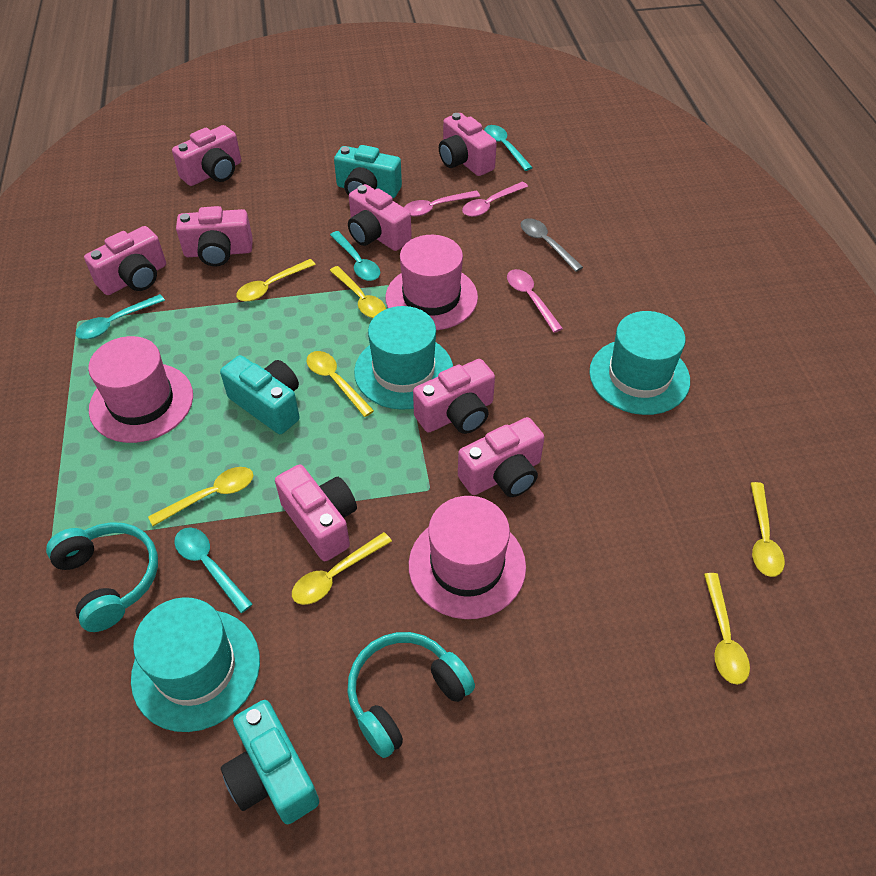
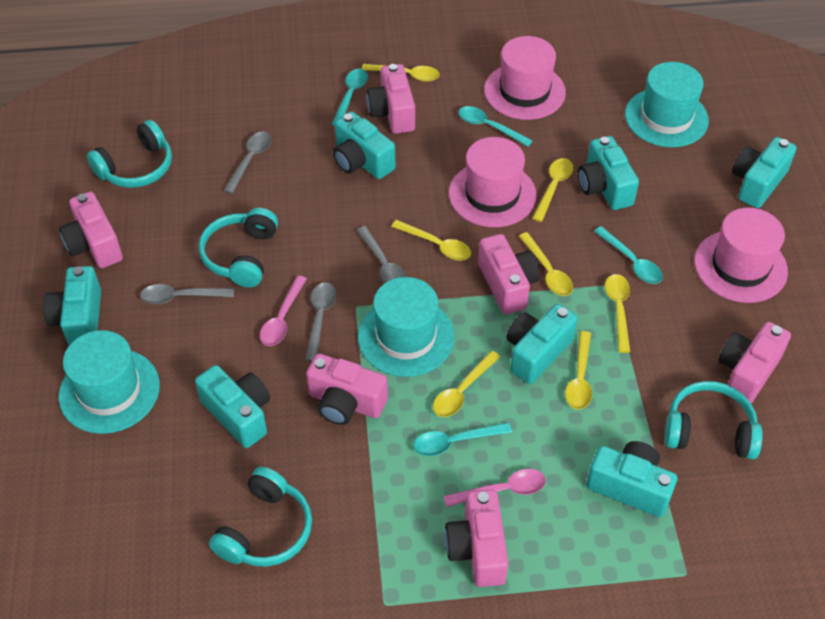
grey spoon: [521,219,583,272] = 1 -> [140,284,234,304] [224,132,271,194] [305,283,337,362] [357,226,406,283] = 4
pink camera: [84,226,166,295] [172,125,241,186] [176,206,253,266] [275,464,357,561] [348,184,412,251] [413,359,495,434] [439,113,497,176] [458,417,544,497] = 8 -> [59,192,123,268] [306,353,388,425] [366,64,415,134] [444,489,508,587] [478,234,540,315] [718,322,791,403] = 6
pink spoon: [404,190,480,217] [462,182,528,217] [507,269,563,333] = 3 -> [260,275,307,346] [443,469,546,507] = 2
turquoise camera: [220,355,300,434] [221,700,319,824] [334,145,402,198] = 3 -> [43,266,101,345] [195,365,270,448] [333,111,395,179] [506,304,578,384] [578,136,639,210] [586,441,677,517] [732,137,796,208] = 7
turquoise headphones: [46,522,158,632] [347,632,475,758] = 2 -> [86,120,172,188] [198,208,278,287] [209,467,312,567] [665,381,763,460] = 4

